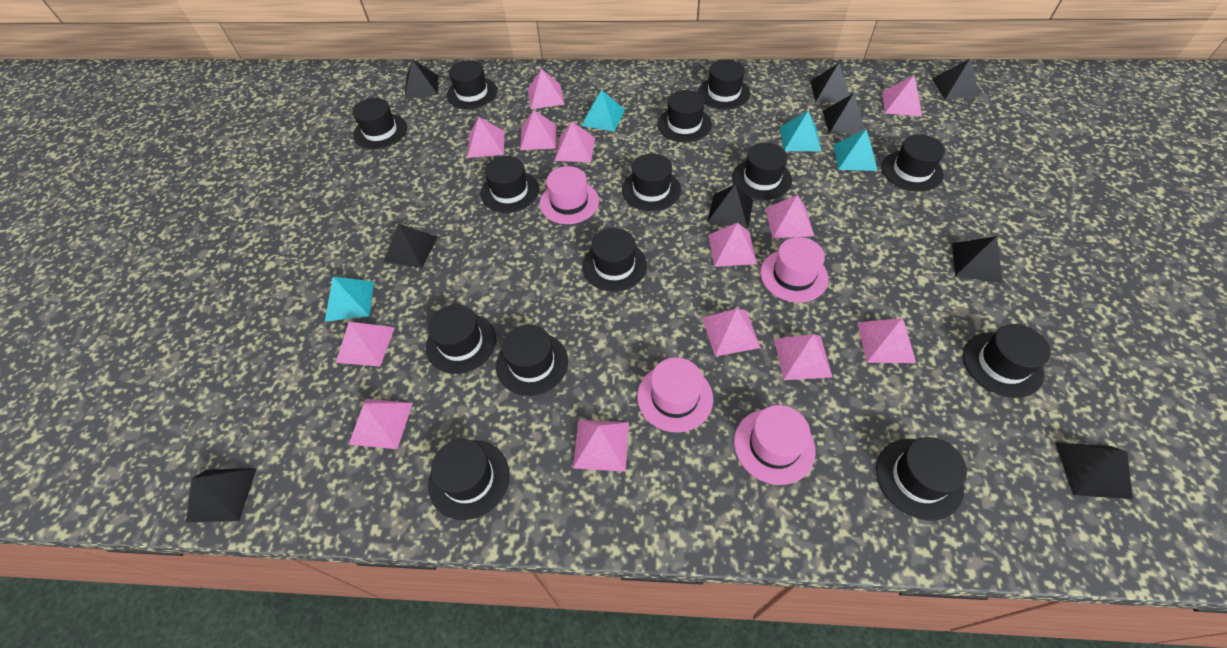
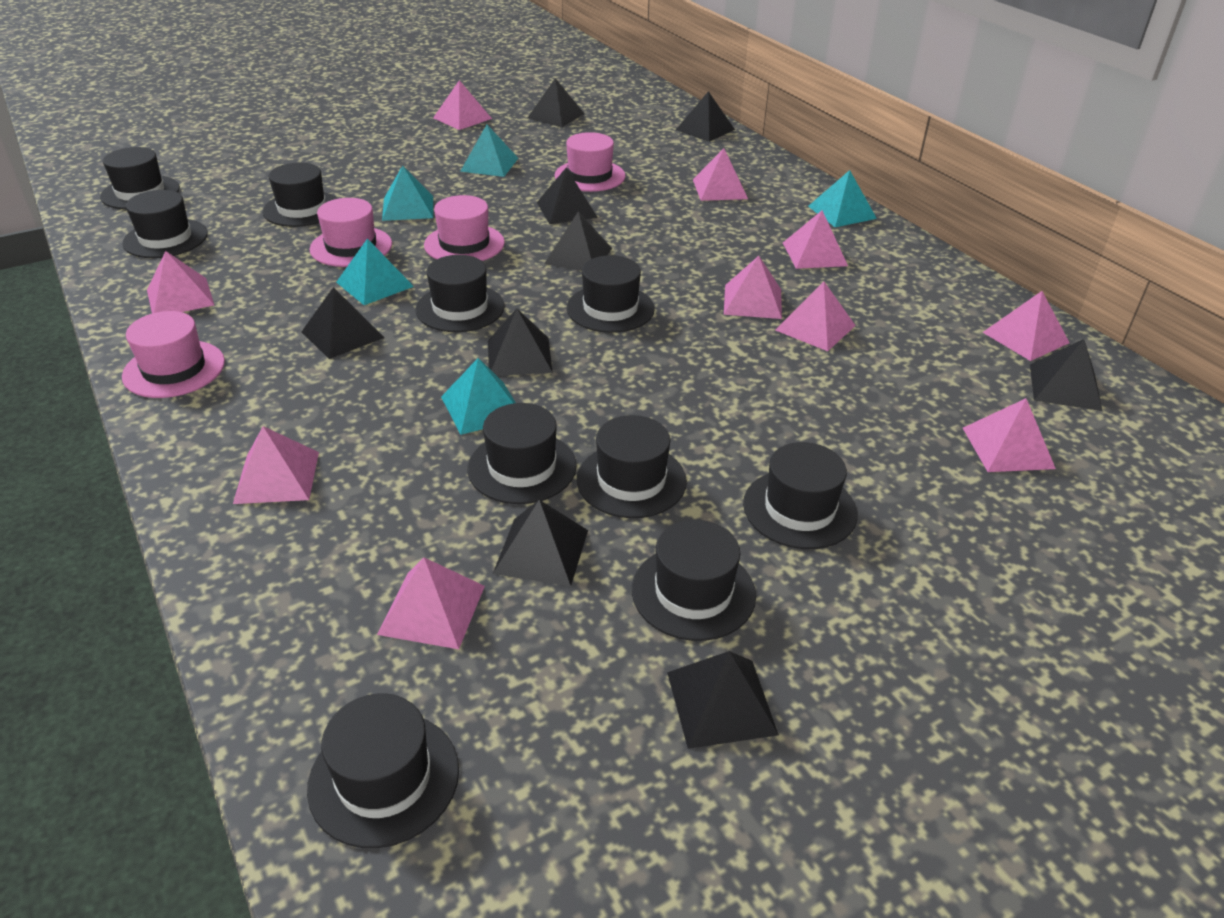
black hat: [353,98,407,149] [426,305,496,374] [428,439,509,520] [447,60,497,109] [481,156,539,213] [496,324,568,396] [582,228,647,292] [622,154,681,211] [657,90,712,142] [698,59,750,109] [732,143,792,200] [876,437,967,520] [882,134,945,192] [963,324,1051,398] = 14 -> [100,147,180,209] [122,190,208,258] [262,163,338,227] [307,693,459,848] [415,255,505,332] [468,403,577,504] [567,255,655,333] [577,415,687,518] [632,520,756,641] [743,442,858,549] = 10
pink pyramid: [336,322,395,366] [349,399,413,449] [467,117,504,158] [520,110,557,150] [527,69,564,109] [555,122,595,162] [573,420,629,472] [702,309,761,356] [708,223,757,267] [765,195,814,238] [774,334,832,380] [857,318,916,363] [882,75,922,116] = 13 -> [147,251,214,313] [233,426,319,504] [377,558,485,649] [433,80,492,130] [693,148,748,201] [724,256,782,319] [775,281,856,351] [783,210,848,269] [963,398,1056,472] [983,291,1070,361] = 10
turquoise pyramid: [325,277,374,322] [581,90,625,132] [780,111,822,151] [834,129,878,171] = 4 -> [336,238,414,305] [382,165,433,221] [441,358,516,435] [460,125,518,177] [808,170,877,227] = 5

